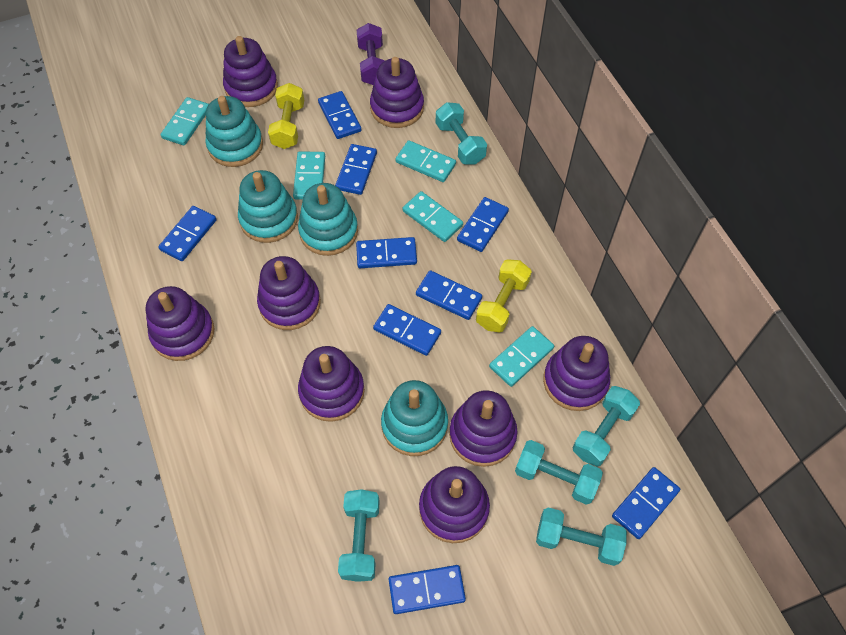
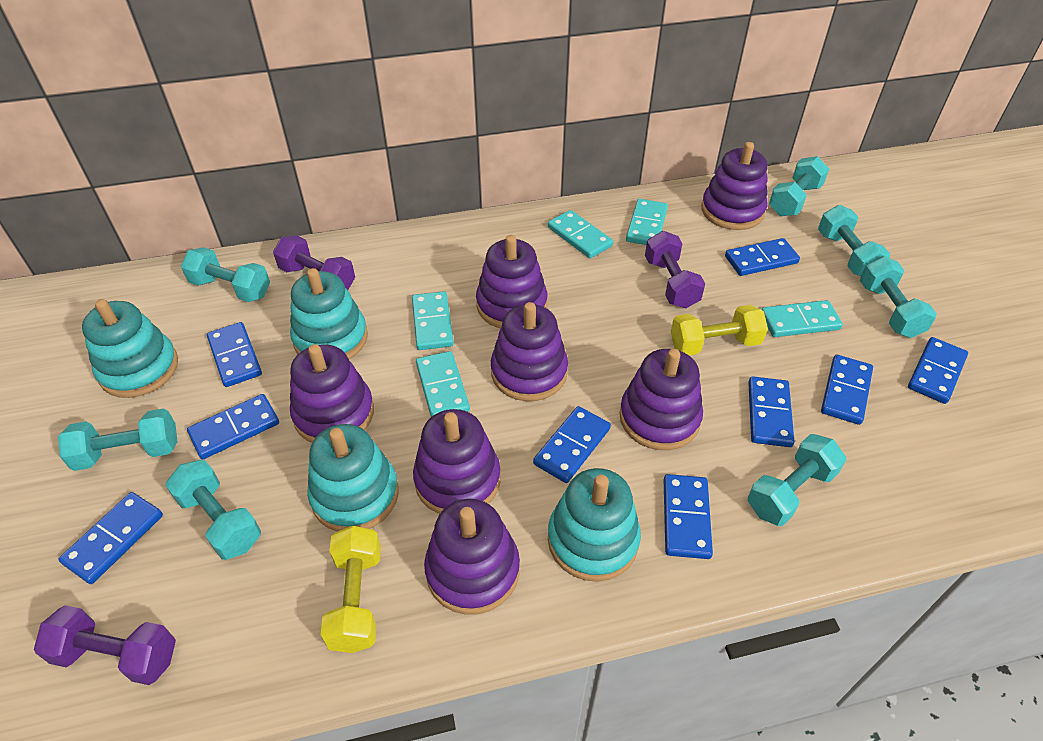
purple dumbbell: [357,23,385,85] = 1 -> [34,605,176,685] [273,235,355,290] [645,231,705,308] = 3
purple stacking toy: [146,286,214,361] [223,36,278,107] [257,256,321,330] [298,346,365,422] [370,57,424,128] [419,466,490,543] [449,390,518,467] [543,336,610,411] = 8 -> [290,344,374,443] [413,409,500,514] [424,499,520,615] [476,235,547,329] [491,302,568,401] [619,349,703,450] [701,142,768,230] = 7
turquoise dumbbell: [338,489,380,582] [436,102,487,165] [515,440,603,504] [536,507,627,566] [573,386,640,467] = 5 -> [58,409,178,471] [165,460,261,560] [181,247,270,302] [748,434,846,526] [769,156,829,216] [818,205,890,277] [860,256,937,338] = 7

